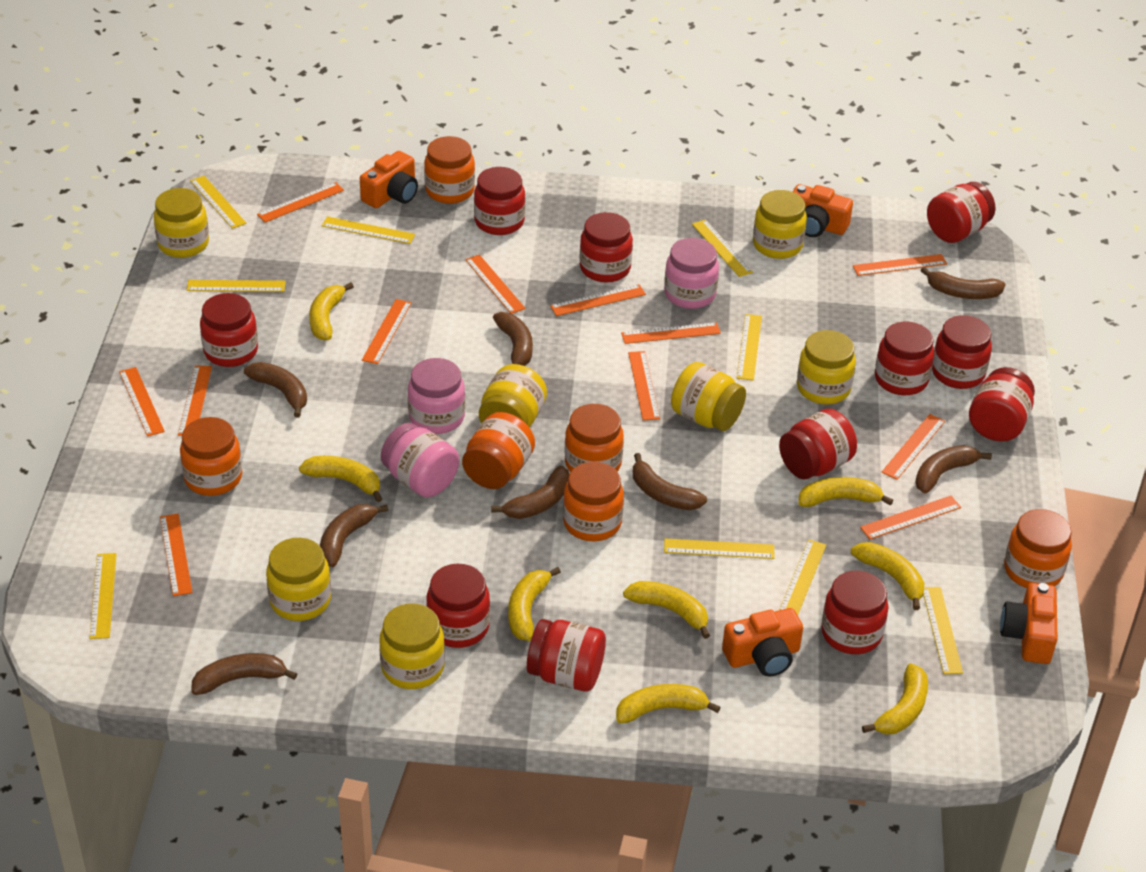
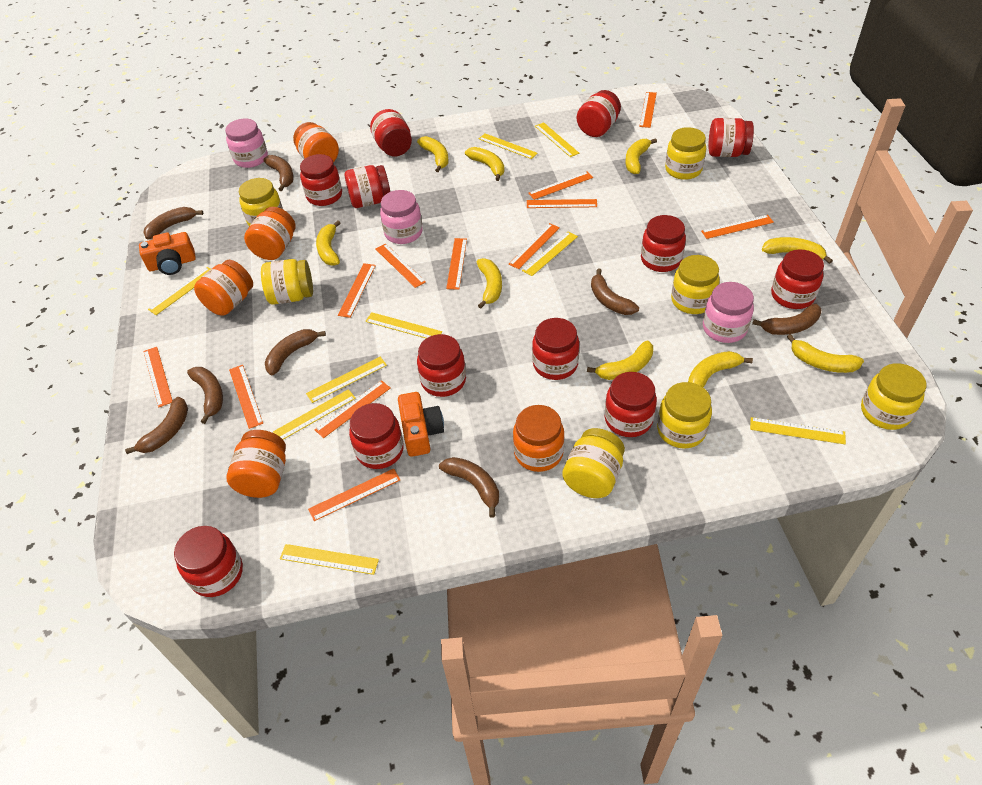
orange camera: [360,151,418,208] [722,608,803,676] [793,184,853,237] [1000,583,1058,664] = 4 -> [139,232,196,275] [398,392,444,457] = 2
orange jar: [180,417,242,496] [424,136,475,204] [462,412,535,489] [563,462,624,541] [564,404,624,472] [1004,509,1072,588] = 6 -> [194,260,253,316] [226,430,286,498] [244,207,295,260] [293,122,339,162] [513,405,564,472] = 5
red jar: [200,293,258,367] [426,564,490,648] [474,167,525,235] [527,619,606,692] [579,212,633,283] [779,409,857,479] [821,571,889,654] [875,322,934,395] [927,182,995,243] [932,315,992,389] [969,367,1035,441] = 11 -> [174,526,243,597] [300,154,342,206] [345,165,390,208] [349,403,404,469] [370,109,412,156] [417,334,466,397] [532,318,579,380] [577,90,621,137] [605,372,657,437] [641,215,686,272] [708,118,754,157] [771,249,824,309] = 12
yellow banana: [299,456,383,502] [309,282,354,341] [508,567,561,641] [616,684,721,723] [623,581,710,639] [799,477,893,507] [851,542,924,610] [862,663,928,734] = 8 -> [316,220,340,266] [417,136,449,172] [465,147,504,181] [477,258,502,309] [587,341,653,380] [625,138,657,174] [688,351,753,387] [762,237,833,264] [787,334,864,373] = 9

